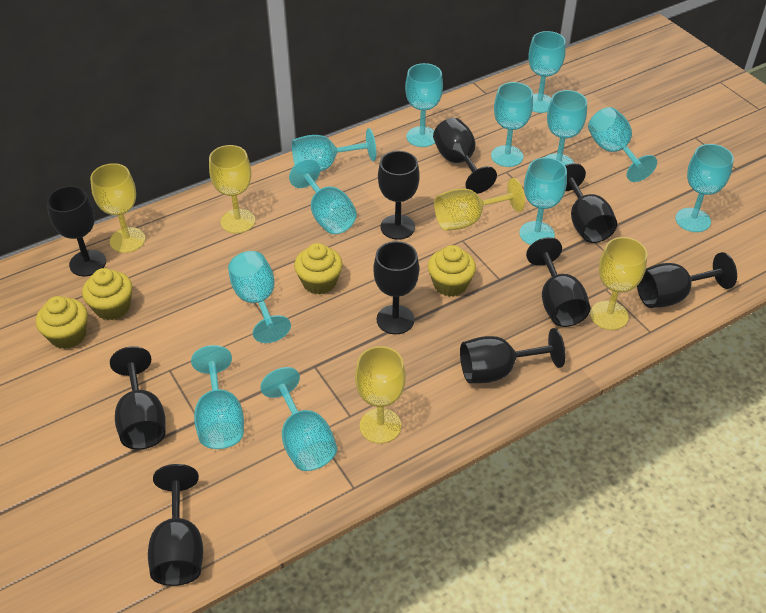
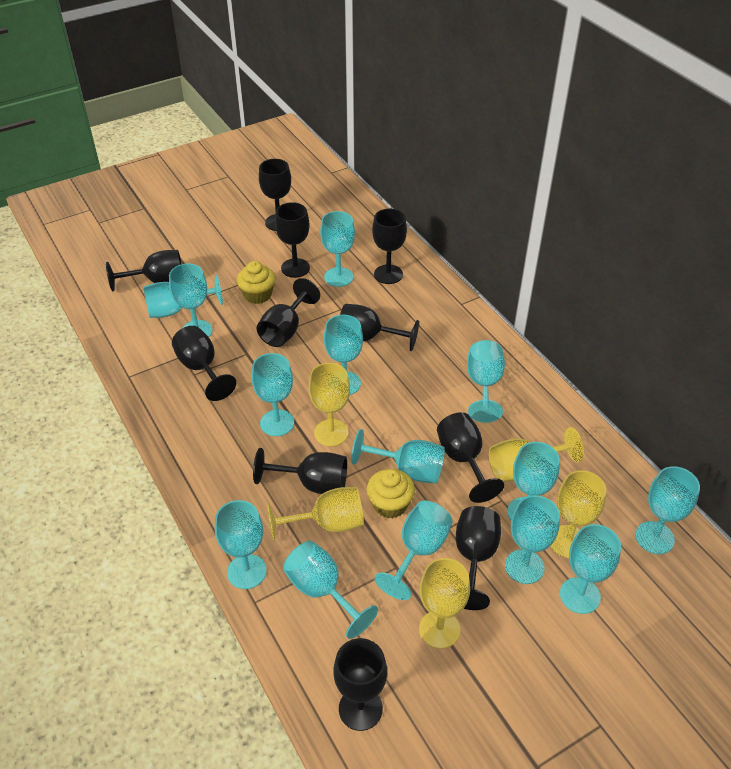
black goblet: [47,186,106,276] [110,346,166,450] [148,464,203,586] [373,241,419,334] [378,151,420,240] [433,118,497,194] [460,328,565,383] [526,237,590,327] [565,163,617,243] [637,252,737,308] = 10 -> [106,250,182,292] [172,326,236,401] [253,448,347,494] [257,278,320,347] [259,159,291,231] [275,202,310,278] [333,638,387,731] [340,304,419,351] [372,208,407,284] [437,412,504,503] [456,506,501,610] = 11
turquoise goblet: [191,345,244,449] [228,251,291,343] [260,367,337,471] [289,159,357,234] [292,128,376,172] [405,63,443,147] [491,82,533,167] [519,157,567,245] [528,31,566,113] [545,90,587,165] [588,107,657,182] [675,144,734,232] = 12 -> [143,275,223,318] [169,263,212,337] [215,500,267,589] [251,353,294,436] [283,541,378,639] [320,211,355,287] [324,315,363,395] [351,429,445,484] [374,501,453,600] [467,340,505,423] [505,495,560,584] [507,442,560,520] [560,524,621,614] [635,466,700,554] = 14
yellow cupcake: [36,296,88,349] [82,268,132,320] [294,243,342,295] [428,245,476,297] = 4 -> [237,261,276,304] [366,469,415,518] = 2

